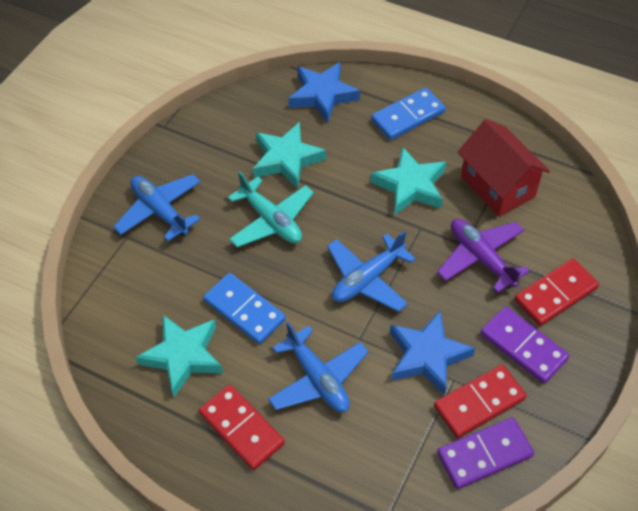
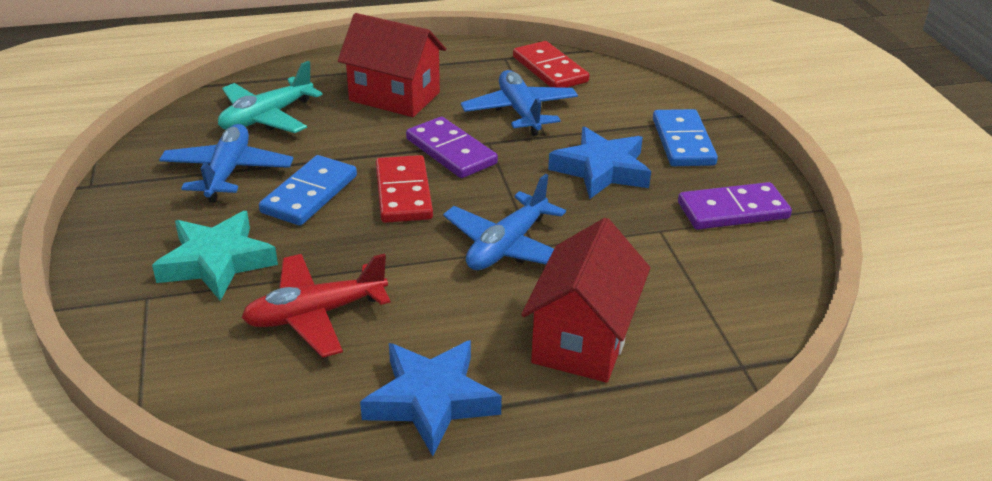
purple plane: [437,219,529,293] = 1 -> none = 0
red domino: [199,384,285,470] [434,364,526,438] [514,258,599,326] = 3 -> [376,155,433,223] [513,41,589,88] = 2
red house: [458,119,550,217] = 1 -> [338,13,446,117] [521,218,650,383] = 2
red plane: none = 0 -> [241,254,391,358] = 1
turquoise star: [135,315,223,397] [253,122,326,189] [371,147,446,216] = 3 -> [152,211,278,301] = 1

